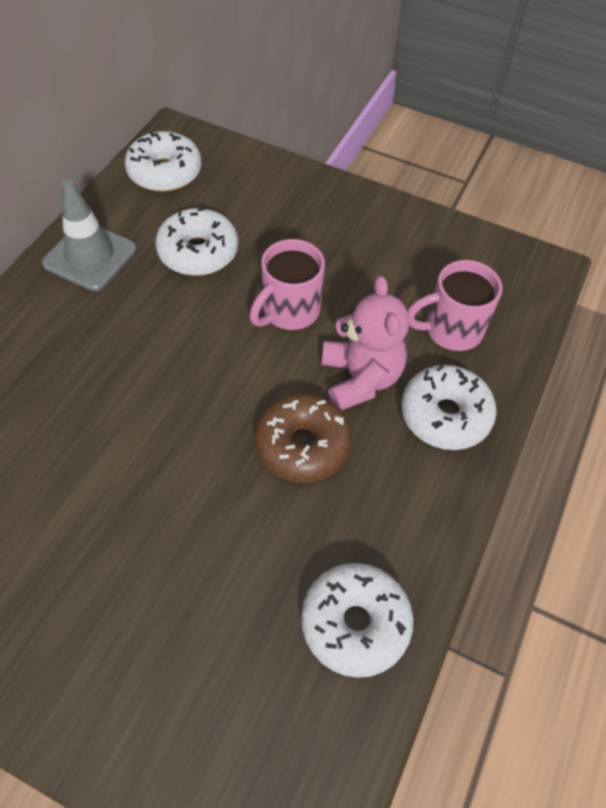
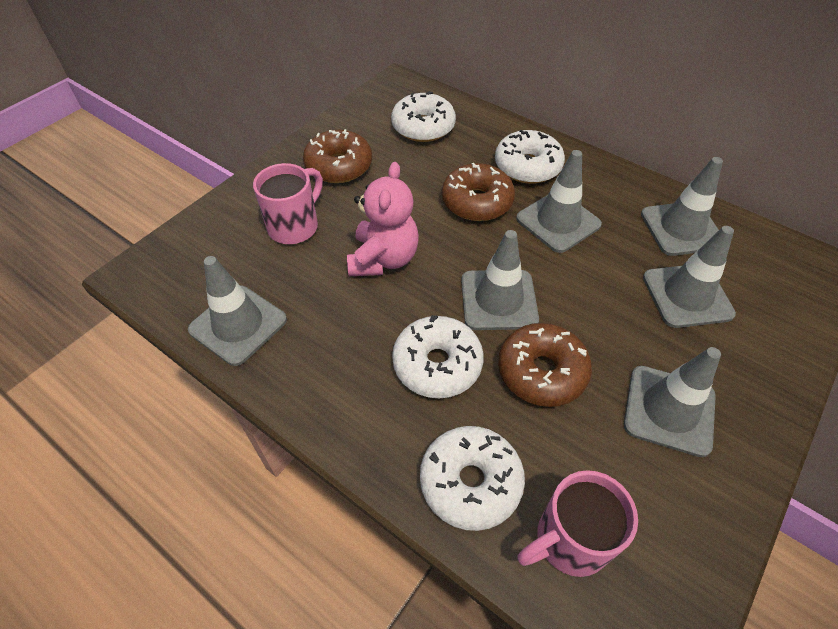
brown donut: [255,393,352,483] = 1 -> [303,129,372,183] [442,163,515,221] [498,323,592,407] = 3
grey traffic cone: [42,180,136,291] = 1 -> [188,256,287,366] [461,230,539,330] [516,150,602,253] [624,347,721,457] [641,157,723,256] [643,226,736,328] = 6

